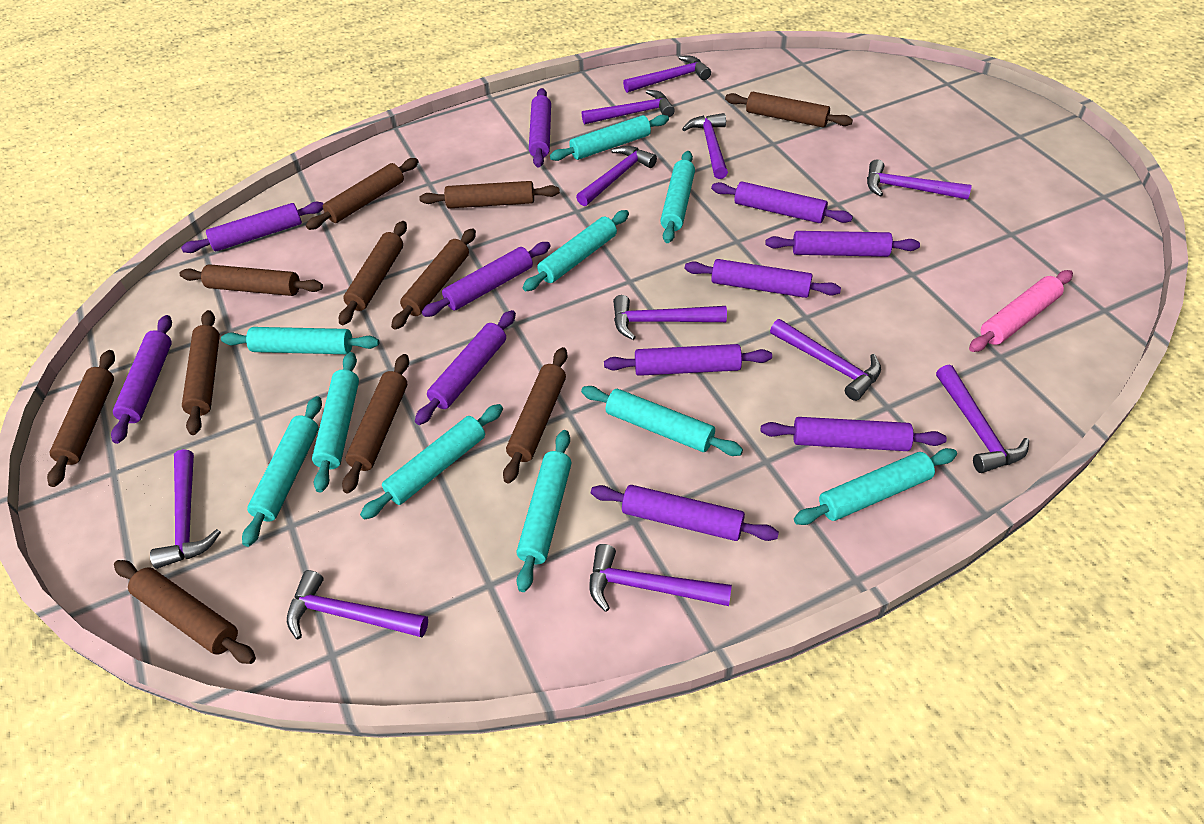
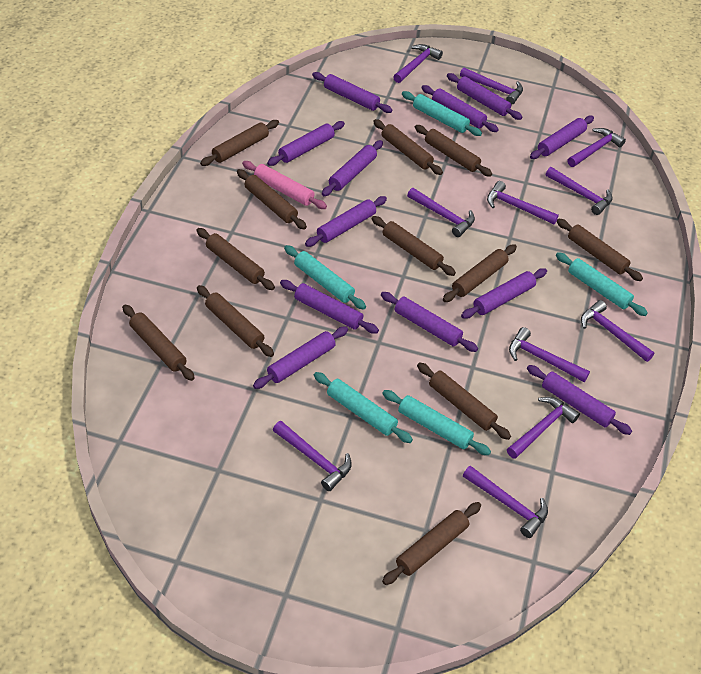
brown rolling pin: [47,350,115,487] [114,560,256,664] [180,264,323,296] [182,310,220,435] [306,158,419,230] [339,221,407,325] [342,354,409,493] [391,228,476,330] [419,181,560,208] [503,347,568,484] [725,92,853,127] = 11 -> [122,304,195,381] [197,228,275,290] [197,285,274,357] [200,120,279,166] [237,169,307,230] [372,216,456,276] [373,119,443,175] [382,502,481,585] [415,125,492,177] [417,362,511,440] [443,244,517,302] [557,219,643,281] = 12
purple rolling pin: [111,315,172,444] [181,202,323,253] [415,310,516,425] [422,242,551,317] [529,88,551,168] [591,485,779,541] [604,344,772,376] [685,259,841,298] [711,182,853,223] [761,417,947,451] [765,231,920,257] = 11 -> [253,326,348,389] [267,121,345,166] [280,280,379,334] [305,196,387,247] [312,72,392,113] [322,140,383,196] [381,292,478,352] [421,85,499,132] [447,73,522,120] [461,268,547,319] [527,365,632,435] [530,115,594,159] = 12
turquoise rolling pin: [221,327,379,354] [242,396,322,547] [312,352,359,492] [360,404,503,520] [517,430,571,592] [523,210,629,291] [550,115,669,161] [581,386,743,456] [660,151,695,243] [794,448,957,525] = 10 -> [284,245,366,310] [314,372,413,443] [382,390,491,455] [402,91,482,136] [556,252,648,316] = 5

